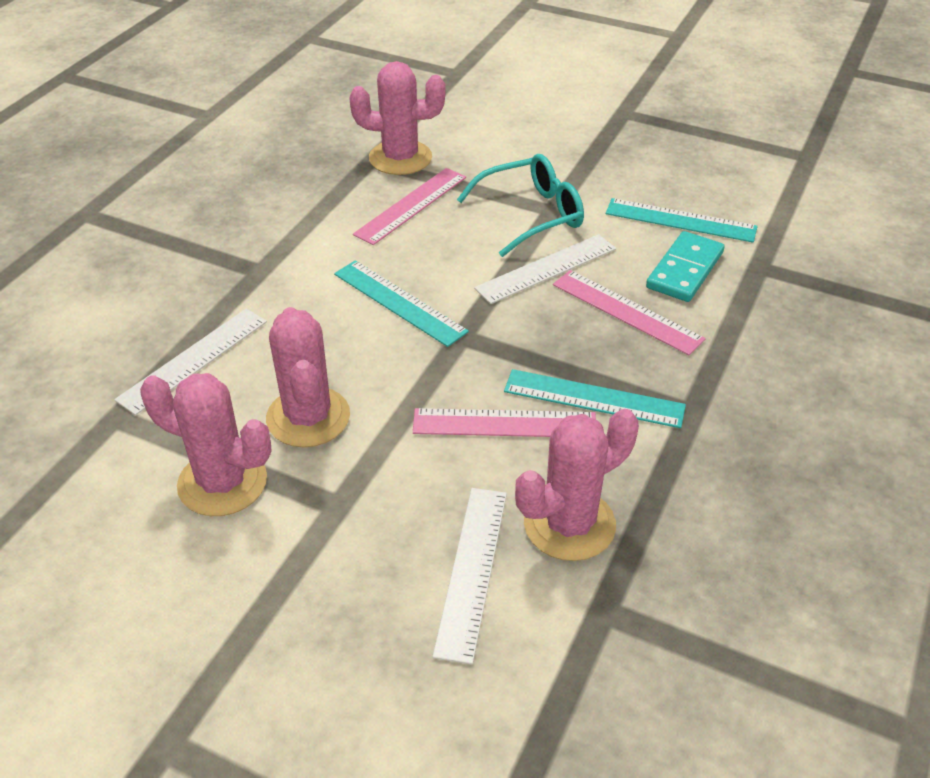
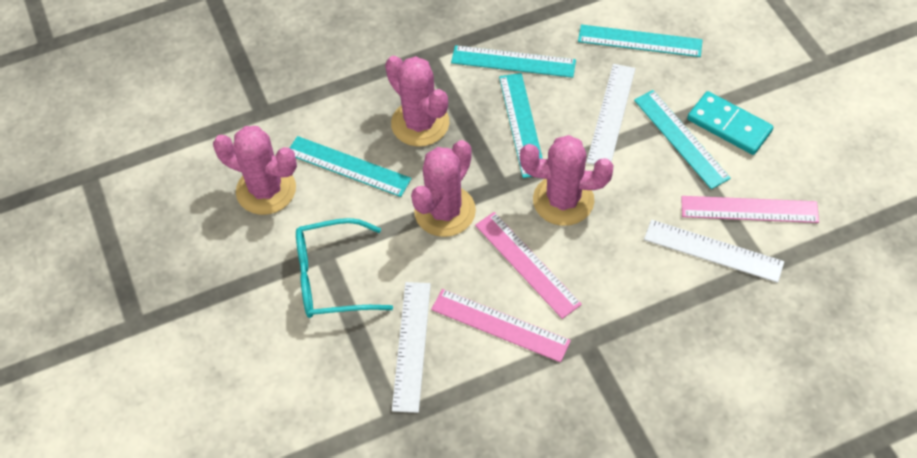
turquoise ruler: [334,260,469,347] [504,369,686,428] [606,198,758,243] = 3 -> [290,136,412,197] [451,45,576,78] [499,73,543,178] [578,24,703,57] [634,90,731,189] = 5

